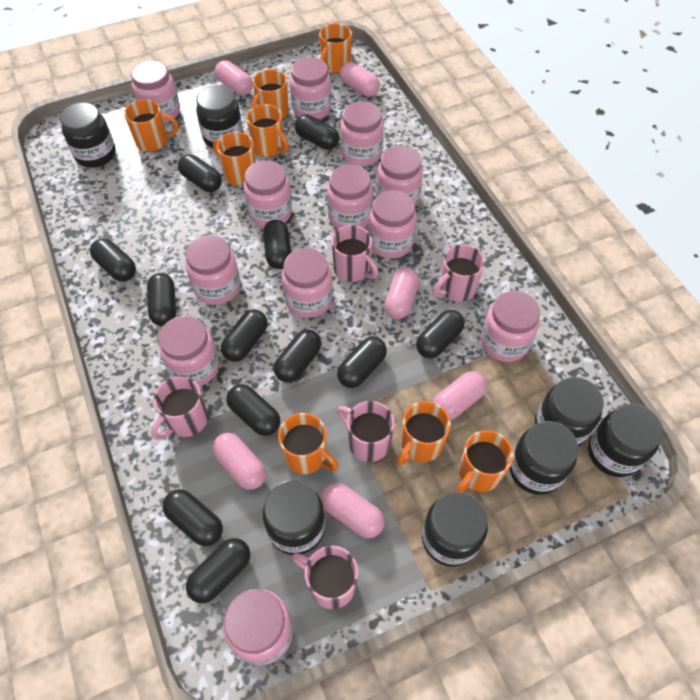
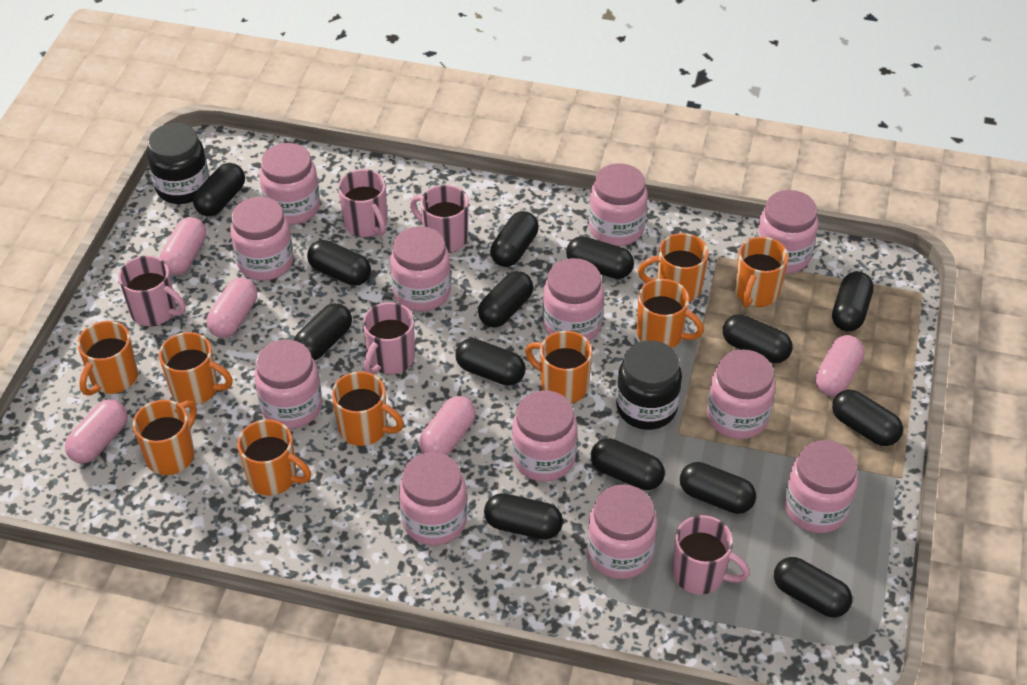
black capsule: [90,238,136,282] [147,273,176,326] [162,489,223,546] [178,154,222,192] [186,538,250,603] [221,310,268,362] [226,384,280,436] [263,220,291,269] [274,330,321,383] [295,115,339,150] [337,337,387,388] [416,310,465,359] = 12 -> [193,163,245,216] [294,303,352,360] [307,240,371,286] [456,338,525,386] [478,271,533,327] [484,493,563,540] [490,211,539,267] [566,236,634,279] [591,438,665,490] [680,462,756,514] [723,314,793,363] [774,557,852,618] [832,272,874,331] [832,390,903,446] = 14
black jar: [60,103,116,168] [196,85,243,149] [262,481,325,555] [422,492,488,567] [509,421,578,495] [535,377,604,446] [588,404,663,477] = 7 -> [147,123,209,204] [616,340,682,430] = 2
orange mug: [124,99,178,152] [213,132,256,186] [246,104,289,157] [251,69,289,119] [278,413,338,474] [319,24,352,74] [397,401,451,465] [456,430,514,493] = 8 -> [77,321,138,396] [133,400,197,475] [159,332,233,405] [237,419,311,496] [332,371,404,446] [525,331,593,403] [637,279,704,348] [638,233,709,302] [735,237,789,308] = 9
pink capsule: [212,433,266,490] [215,60,253,95] [321,483,385,538] [340,62,380,97] [384,267,419,319] [433,371,487,420] = 6 -> [65,399,128,463] [159,217,206,275] [207,278,257,338] [419,396,476,456] [815,335,864,396] = 5

